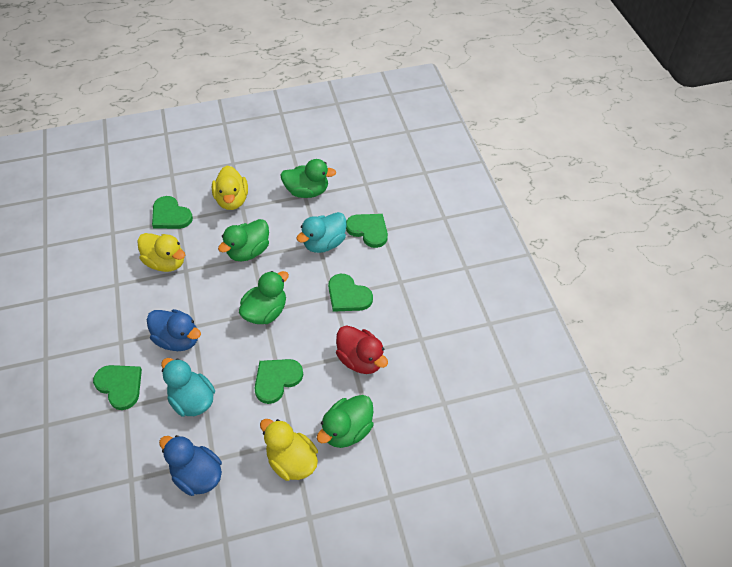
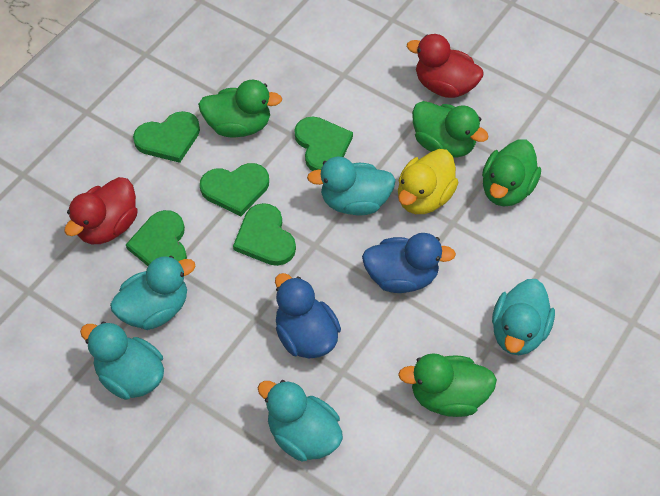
red duck: [336,325,388,374] = 1 -> [64,177,138,244] [407,34,484,98] = 2
turquoise duck: [161,358,215,417] [296,212,346,253] = 2 -> [80,322,164,400] [110,256,195,330] [258,380,343,461] [307,156,396,215] [492,279,555,355] = 5
yellow duck: [137,233,185,272] [212,166,248,210] [260,419,318,481] = 3 -> [398,149,459,214] = 1

